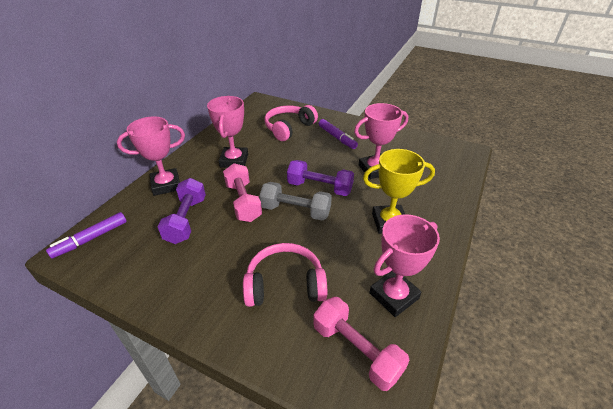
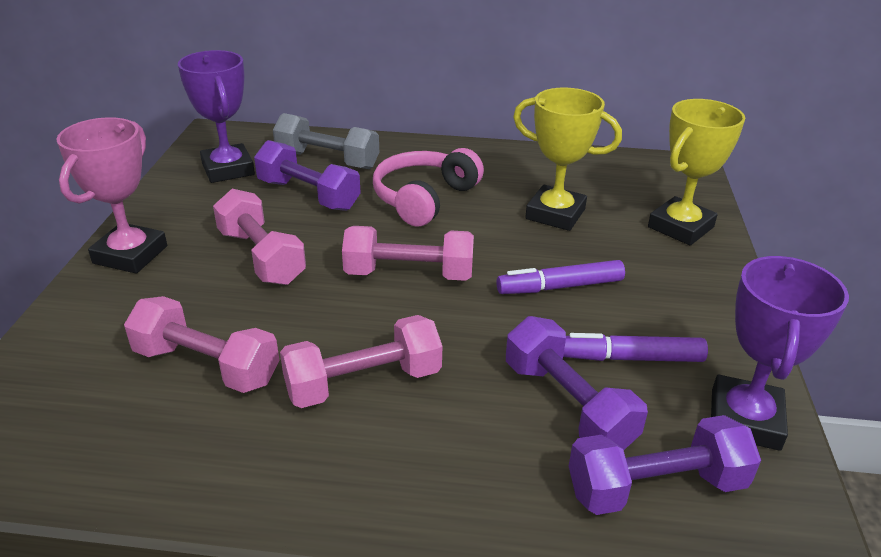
pink dumbbell: [223,163,262,222] [313,297,409,391] = 2 -> [124,296,279,393] [213,189,306,285] [280,315,442,408] [342,226,474,281] = 4
pink headphones: [243,243,327,307] [264,105,318,141] = 2 -> [373,148,484,227] = 1
pink trophy: [117,117,185,196] [207,96,248,168] [354,103,408,179] [370,214,440,317] = 4 -> [56,117,167,274] = 1
purple dumbbell: [157,178,206,244] [287,160,354,196] = 2 -> [254,140,361,211] [506,316,648,450] [569,415,761,515] = 3
purple trophy: none = 0 -> [178,50,255,183] [711,256,849,451] = 2
yellow trophy: [363,149,435,234] = 1 -> [513,88,622,231] [648,99,745,245] = 2

